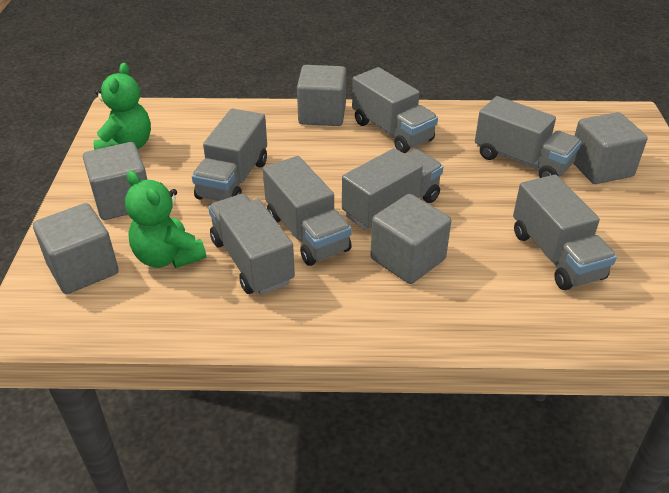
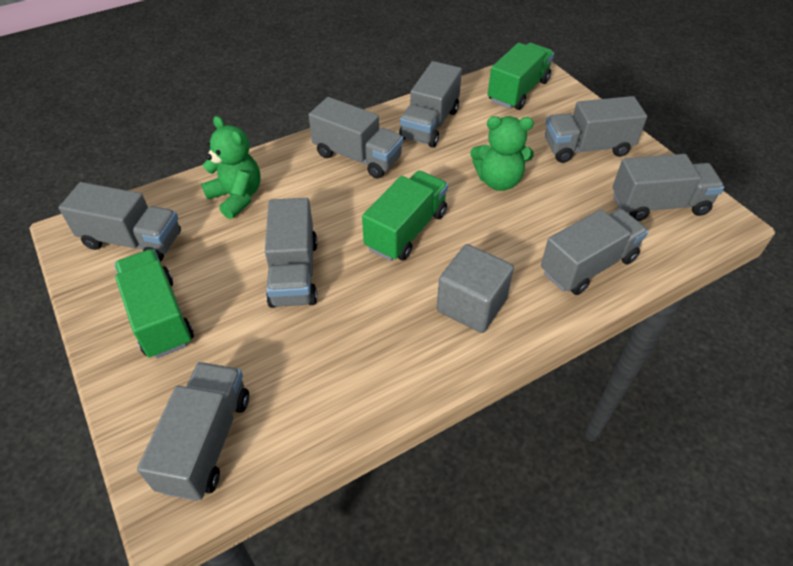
green truck: none = 0 -> [114,249,194,359] [362,171,448,261] [488,43,554,110] = 3
grey cube: [33,203,119,294] [83,142,147,220] [297,65,346,126] [370,194,451,284] [573,112,647,184] = 5 -> [437,244,514,333] = 1
grey truck: [192,108,267,201] [208,194,295,295] [263,156,352,266] [342,148,443,230] [352,67,438,153] [475,96,581,178] [513,175,617,290] = 7 -> [59,182,181,262] [137,362,249,501] [265,198,318,308] [309,97,403,179] [399,61,462,148] [541,209,648,295] [545,96,647,163] [612,154,724,221] = 8

